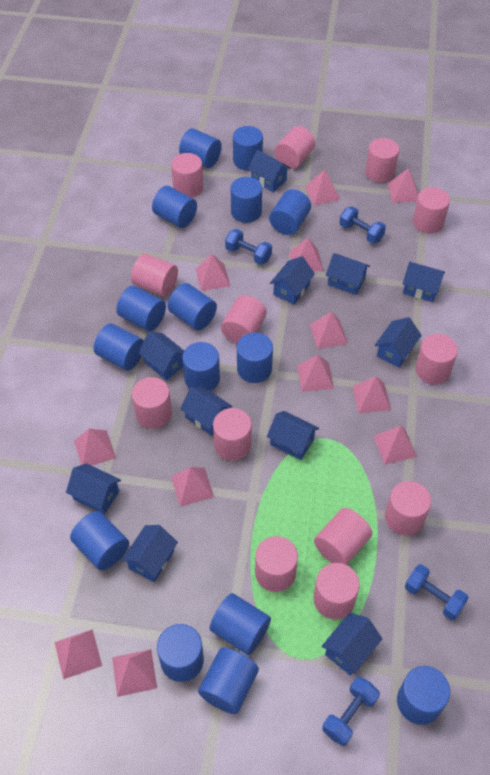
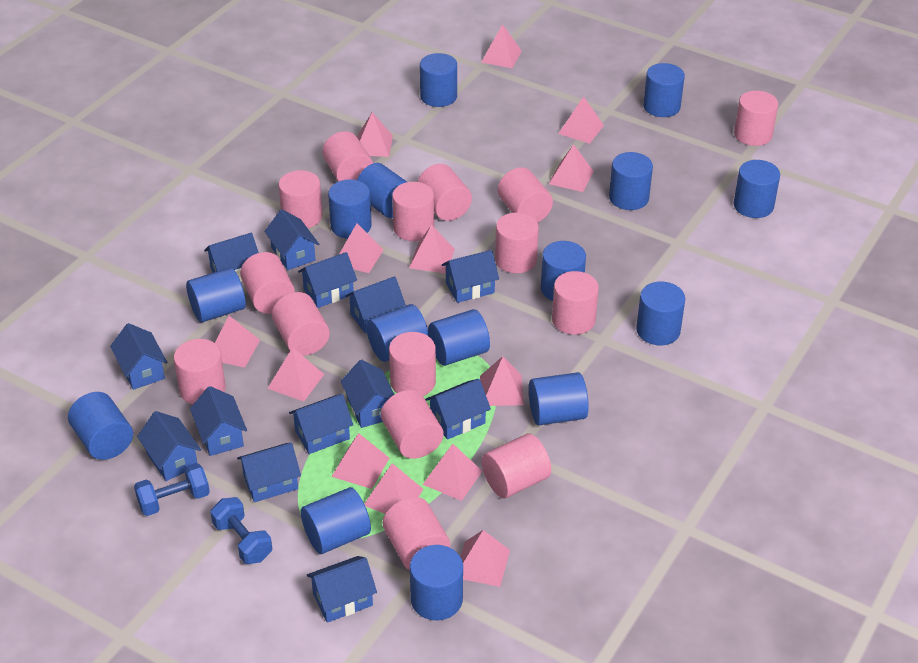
blue dumbbell: [225,229,272,265] [322,676,380,746] [339,206,386,244] [405,564,469,620] = 4 -> [134,463,210,516] [210,497,272,564] = 2
blue house: [66,463,121,514] [122,525,178,582] [138,332,184,381] [180,386,233,436] [248,150,290,192] [267,411,319,460] [270,256,315,305] [321,612,382,675] [326,253,370,295] [375,317,422,368] [402,262,445,302] = 11 -> [110,323,167,390] [137,411,201,481] [190,386,247,456] [204,233,259,282] [237,443,301,502] [265,210,319,270] [289,394,353,454] [298,252,357,308] [307,556,377,623] [341,359,394,428] [345,276,406,333] [425,379,491,440] [442,250,499,303] = 13
pink cylinder: [131,254,178,296] [132,377,172,429] [171,153,203,198] [213,408,252,461] [221,295,267,344] [255,536,298,592] [274,126,315,169] [313,563,360,619] [314,508,372,565] [365,138,399,183] [385,481,431,535] [413,187,450,234] [415,334,458,384] = 13 -> [174,339,226,404] [240,252,295,314] [272,292,330,356] [279,170,322,228] [322,131,373,182] [381,390,444,459] [383,497,450,570] [389,332,436,396] [392,182,434,241] [418,164,472,221] [482,433,551,498] [495,212,539,273] [498,167,553,223] [552,271,599,335] [734,91,778,146] = 15
pink pyramid: [54,629,102,679] [74,428,116,466] [112,649,157,697] [171,467,214,507] [196,254,230,291] [289,238,323,272] [297,355,334,392] [305,169,340,206] [310,311,348,349] [352,376,391,413] [373,426,417,464] [388,168,418,203] = 12 -> [215,316,260,368] [267,347,324,401] [332,433,389,489] [340,223,384,273] [358,112,393,157] [364,463,423,514] [409,225,455,274] [422,444,482,501] [460,530,510,587] [480,356,524,406] [481,24,522,68] [549,144,594,192] [558,96,604,144] = 13

